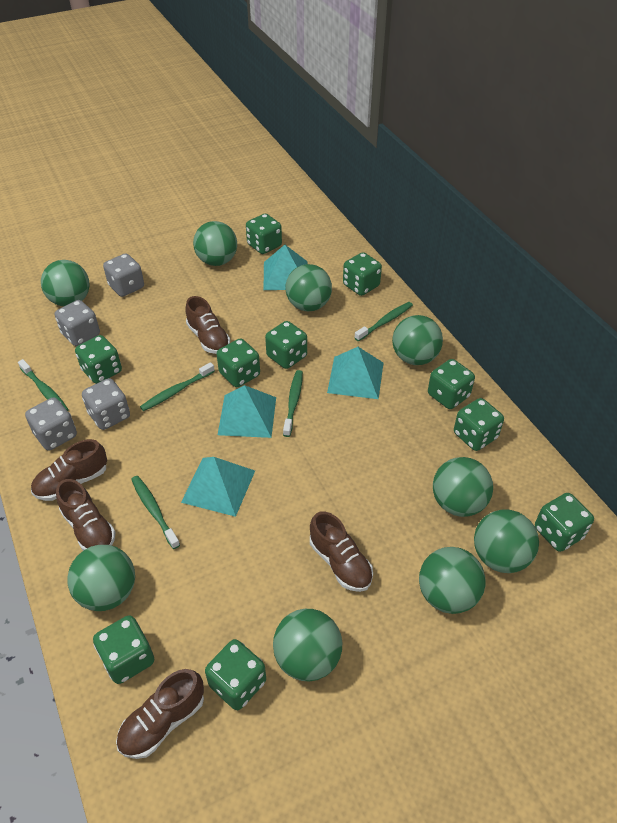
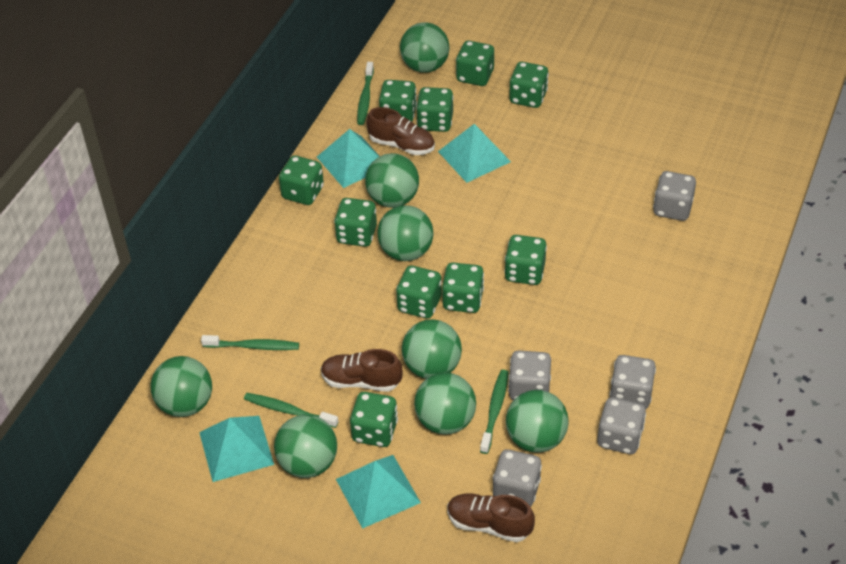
brown shoe: [31,439,107,501] [56,479,116,551] [116,669,204,759] [185,296,230,354] [310,511,373,592] = 5 -> [321,349,403,392] [366,107,435,155] [448,493,535,542] = 3
green ball: [41,260,90,306] [67,545,135,611] [193,221,237,266] [273,609,342,681] [285,264,332,311] [392,315,443,365] [419,547,485,614] [433,457,493,517] [474,509,539,573] = 9 -> [150,356,212,417] [274,415,337,478] [365,153,419,208] [377,205,433,261] [400,22,450,73] [402,319,462,379] [414,373,476,435] [506,390,569,453] = 8
green toothbrush: [18,359,69,411] [131,476,180,549] [140,362,215,411] [283,370,303,437] [354,302,413,341] = 5 -> [201,335,299,350] [244,393,338,428] [357,62,374,125] [480,370,509,454] = 4
grey dice: [25,397,77,451] [55,300,100,346] [82,378,130,430] [103,254,144,297] = 4 -> [493,449,542,507] [508,350,551,400] [597,397,646,454] [610,355,656,409] [653,171,696,221] = 5

